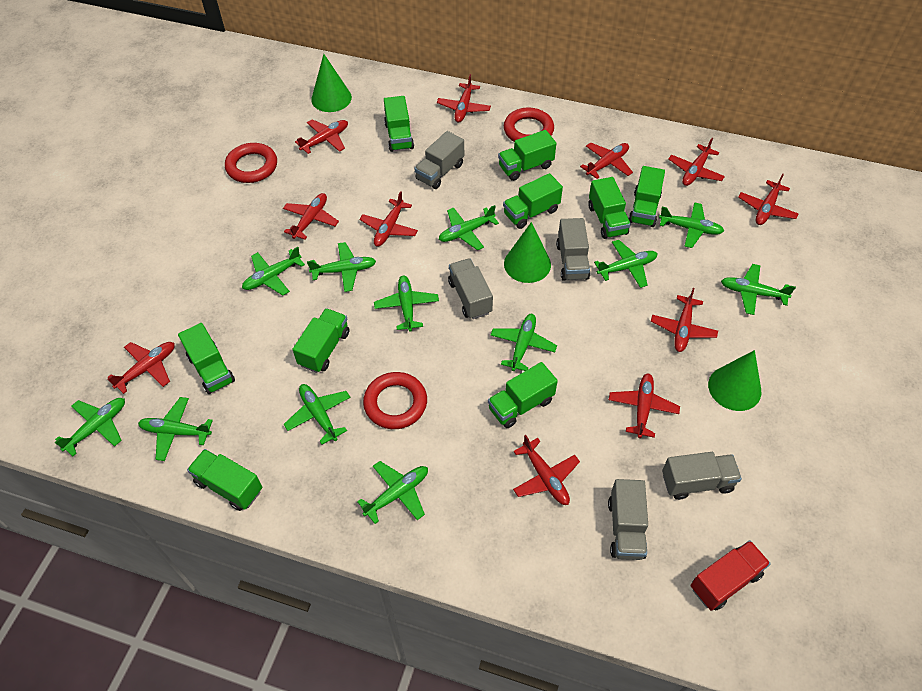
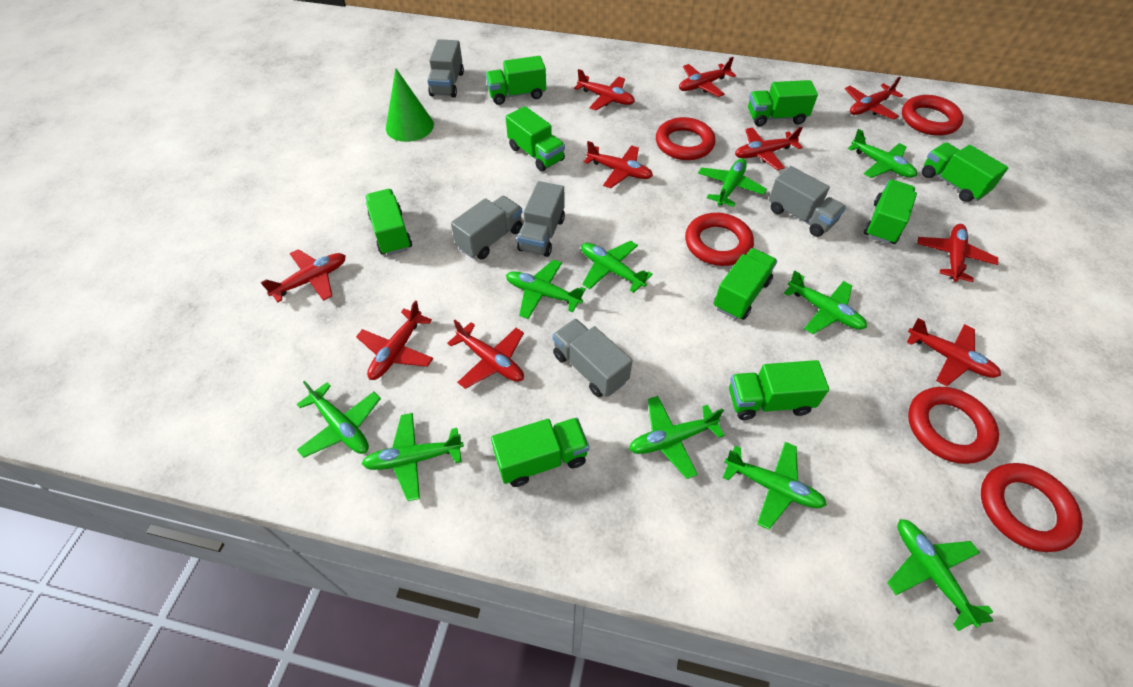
green cone: [311,54,352,112] [504,222,551,283] [708,350,761,411] = 3 -> [386,68,434,142] = 1
green plane: [54,398,125,456] [138,397,213,461] [242,247,305,295] [284,384,351,445] [307,242,376,292] [357,461,428,524] [374,275,439,332] [439,205,499,250] [490,314,557,371] [594,240,658,288] [659,202,724,248] [721,264,796,315] = 12 -> [297,380,381,458] [361,413,464,501] [506,260,586,319] [581,241,653,293] [629,396,725,479] [698,158,767,207] [723,442,827,530] [784,270,867,334] [848,129,917,178] [887,519,994,631] = 10
red plane: [108,342,175,394] [283,193,339,240] [295,119,348,154] [359,191,418,247] [437,74,491,123] [513,435,580,505] [580,142,633,179] [609,373,680,438] [651,288,718,352] [668,138,725,186] [738,174,798,225] = 11 -> [260,249,346,303] [356,300,433,380] [447,320,524,389] [574,69,635,110] [584,141,653,188] [679,57,736,97] [735,127,803,170] [845,77,903,119] [907,318,1001,386] [917,224,998,282] = 10
red ring: [225,143,277,183] [363,372,427,429] [504,107,554,142] = 3 -> [656,117,716,160] [685,213,754,266] [902,95,963,136] [908,387,999,464] [981,463,1083,552] = 5
red truck: [691,540,771,611] = 1 -> none = 0

